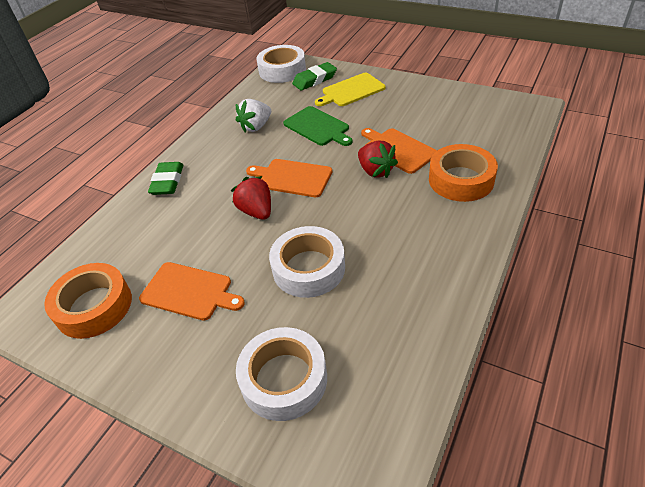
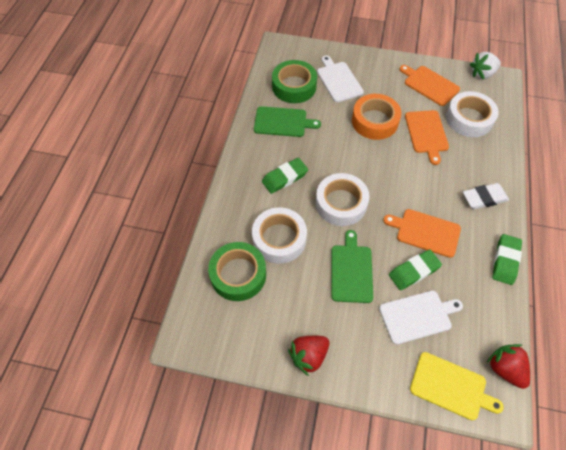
green cutting board: [283,106,353,146] = 1 -> [254,106,321,137] [331,230,373,303] = 2
green eraser: [148,162,183,195] [292,62,337,91] = 2 -> [262,158,308,194] [389,250,442,290] [492,234,522,285] = 3
green tape: none = 0 -> [208,242,266,301] [272,60,317,103] = 2
orange tape: [44,263,132,339] [429,144,498,202] = 2 -> [352,94,402,140] = 1
white cutting board: none = 0 -> [317,55,364,103] [379,291,463,345] = 2
white eraser: none = 0 -> [463,183,509,209] = 1

